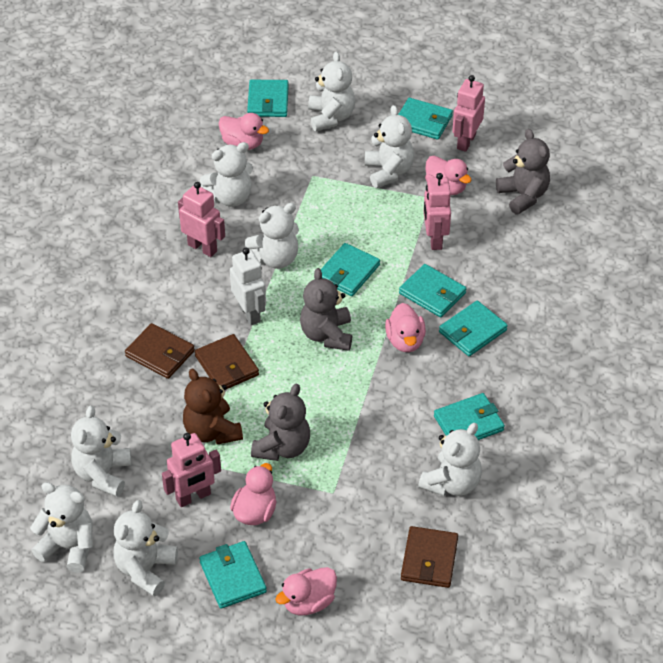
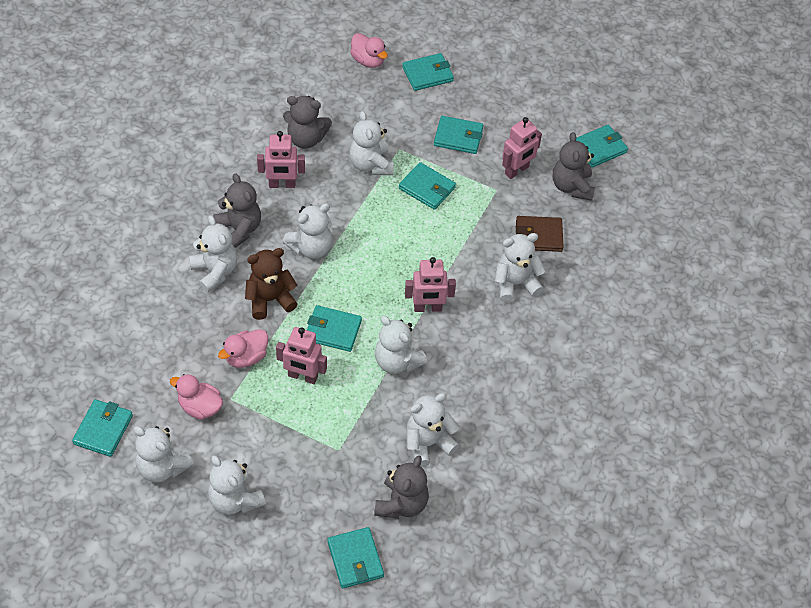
brown wallet: [125,323,195,379] [195,334,259,389] [401,526,458,588] = 3 -> [516,216,564,252] = 1
grey teddy bear: [251,384,310,461] [300,268,352,351] [496,129,550,214] = 3 -> [213,173,261,248] [283,96,332,149] [374,456,429,519] [553,132,595,201] = 4
pink duck: [219,113,269,150] [230,463,276,525] [275,567,337,615] [385,303,426,352] [425,156,472,195] = 5 -> [170,374,223,420] [218,329,268,368] [350,33,388,68] = 3
white robot: [230,248,266,325] = 1 -> none = 0

